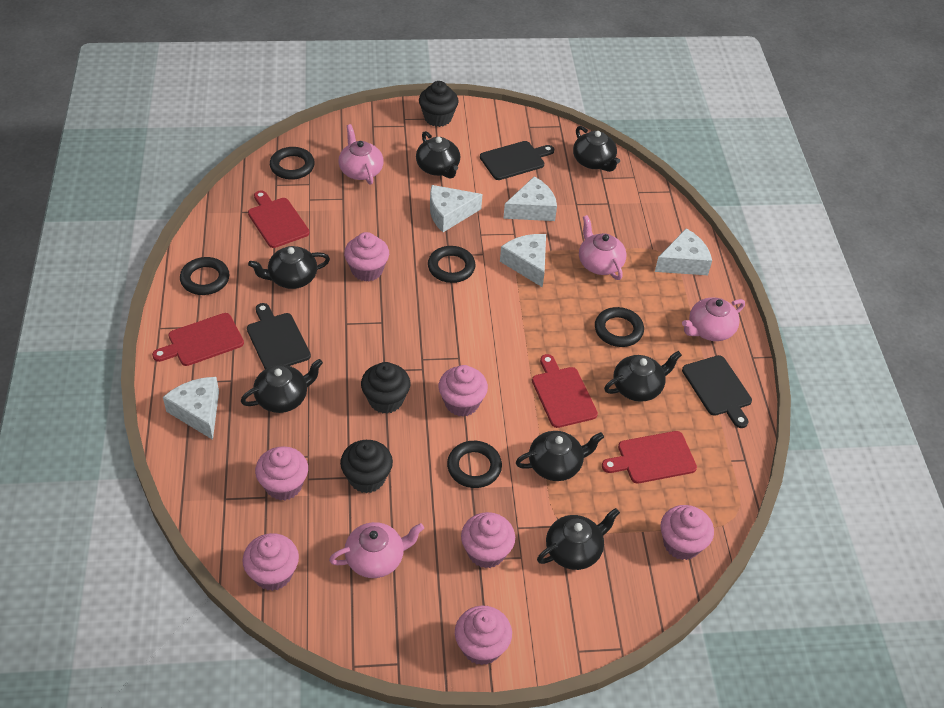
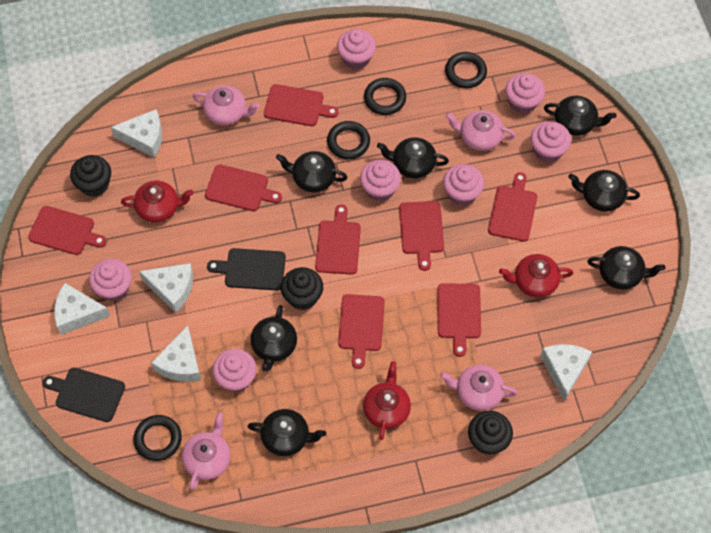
black cutting board: [247,303,311,369] [480,141,554,180] [682,355,752,428] = 3 -> [43,368,125,422] [207,248,286,290] = 2
black ring: [180,257,229,295] [270,147,315,180] [428,246,476,283] [447,441,502,488] [595,307,644,347] = 5 -> [133,415,182,461] [327,121,370,159] [364,78,406,115] [445,52,487,88] = 4
red cutting board: [152,313,244,366] [248,190,310,248] [532,354,598,428] [602,431,697,484] = 4 -> [28,206,107,255] [205,164,282,211] [264,84,338,126] [315,204,361,275] [338,294,385,369] [399,201,444,271] [437,283,481,357] [488,172,537,242] = 8
red teapot: none = 0 -> [121,181,194,223] [363,361,411,440] [499,254,573,298] = 3

